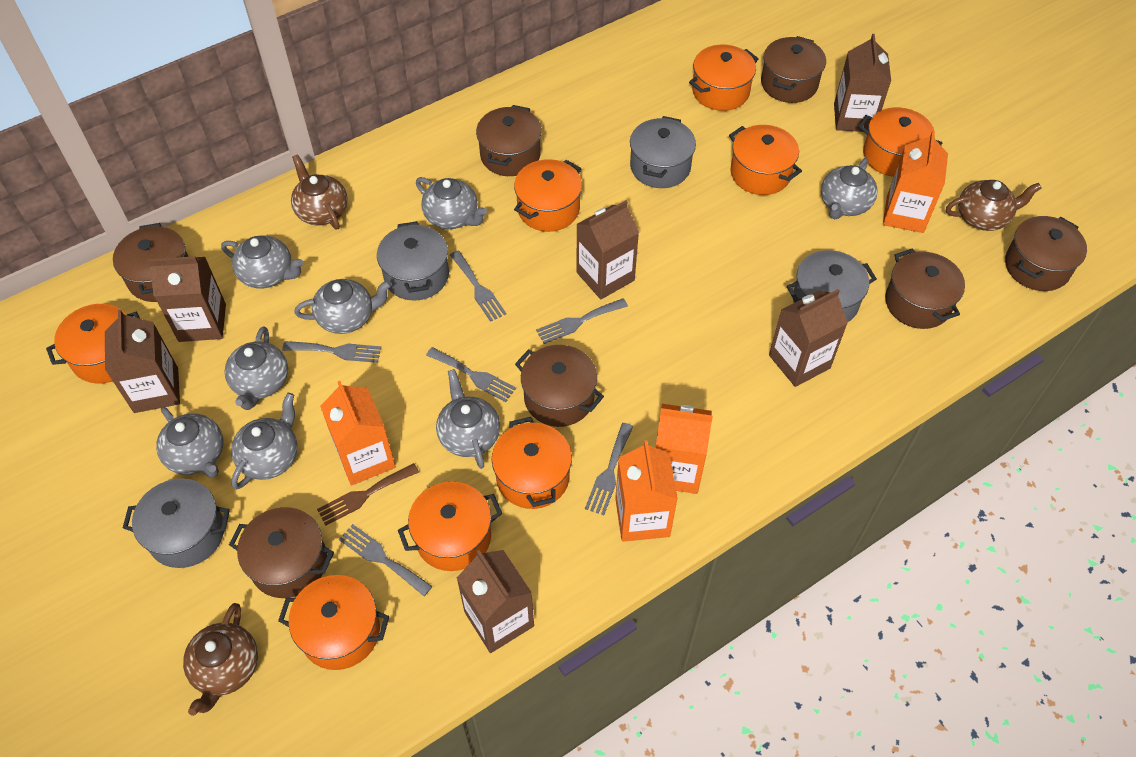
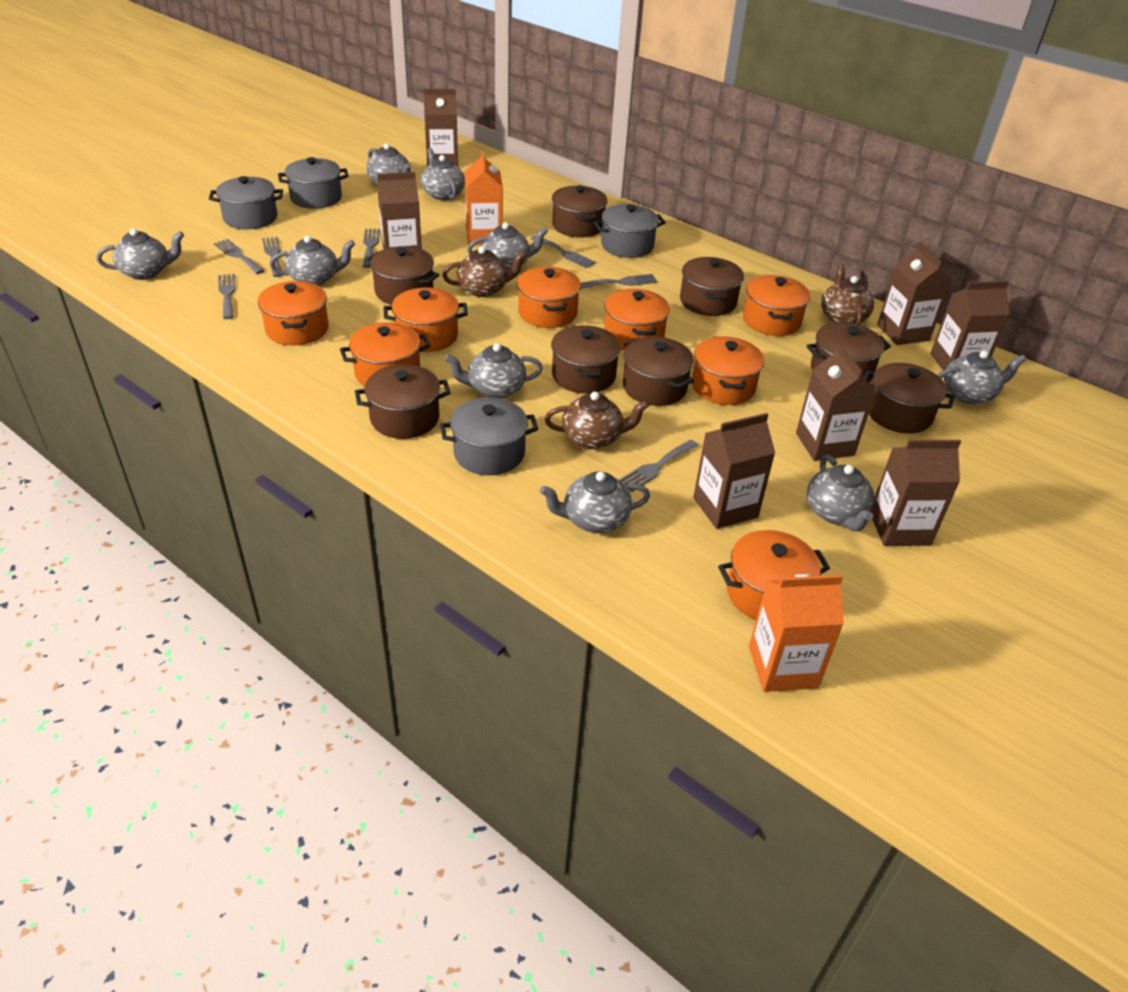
brown carton: [105,310,180,413] [147,256,226,342] [457,550,534,653] [576,200,639,299] [769,289,848,387] [834,34,891,132] = 6 -> [377,172,422,250] [423,89,458,167] [693,413,775,529] [796,345,876,461] [871,440,961,546] [877,242,952,345] [930,281,1010,370] = 7
brown fork: [317,463,419,526] = 1 -> none = 0
brown pot: [113,223,189,302] [229,507,334,598] [476,105,542,176] [515,345,604,427] [761,36,826,103] [885,249,965,329] [1005,216,1087,291] = 7 -> [355,365,450,439] [366,246,439,305] [551,325,621,394] [552,185,607,238] [623,337,694,406] [680,257,744,316] [807,322,891,382] [864,363,955,434] = 8
grey fork: [282,341,381,363] [339,524,432,596] [426,347,516,402] [450,251,506,322] [536,298,628,344] [585,423,633,515] = 6 -> [214,239,264,274] [218,274,236,319] [262,237,282,277] [363,229,380,268] [531,235,596,268] [581,274,658,289] [619,440,698,492] = 7
grey teapot: [156,407,223,478] [221,235,303,289] [225,326,288,410] [231,393,298,489] [294,279,392,334] [416,177,487,229] [436,369,500,469] [821,158,878,219] = 8 -> [97,228,184,280] [270,236,355,286] [367,143,412,184] [421,148,465,200] [445,343,543,399] [467,222,548,269] [540,472,650,533] [807,455,875,531] [937,350,1026,404] = 9
orange carton: [320,381,396,485] [615,440,678,542] [655,404,713,494] [883,131,948,233] = 4 -> [465,151,503,244] [749,574,844,692] = 2

